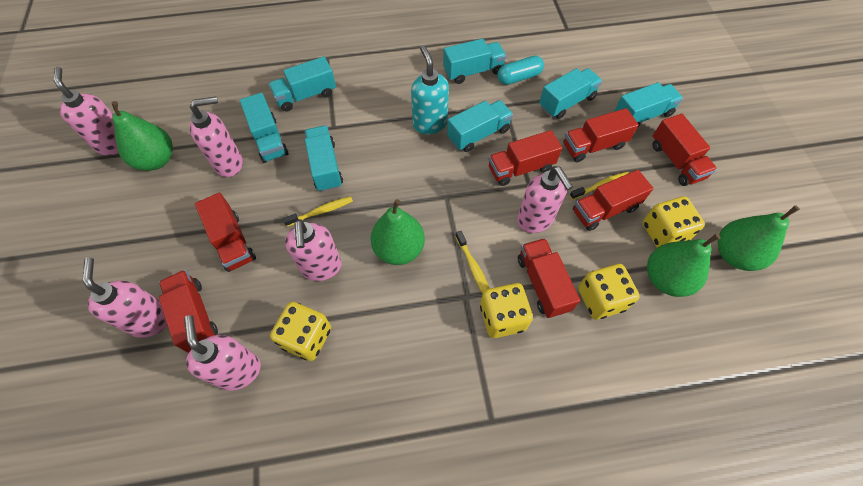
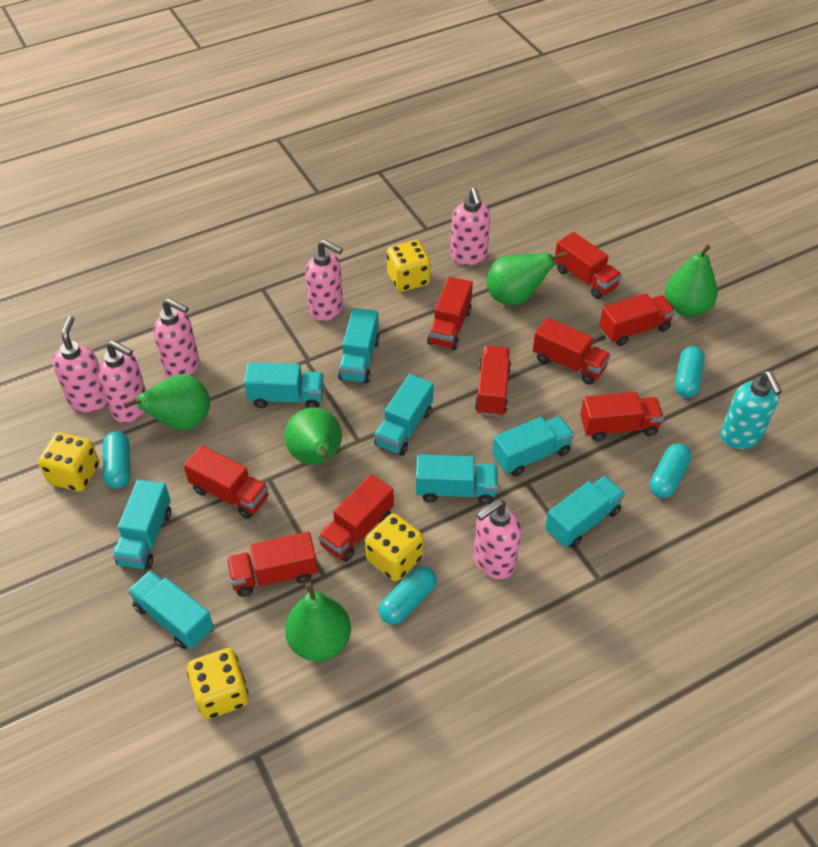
green pear: [112,101,173,171] [371,199,425,265] [647,234,721,297] [718,205,800,271] = 4 -> [123,374,210,430] [284,407,342,465] [285,582,351,661] [486,252,567,305] [665,245,718,317] = 5
red truck: [159,270,218,353] [195,192,256,272] [489,130,562,186] [518,238,580,318] [563,108,639,162] [573,170,653,231] [653,114,717,186] = 7 -> [184,445,268,519] [226,532,318,597] [318,474,394,562] [427,277,473,350] [475,346,511,417] [533,318,611,385] [554,232,622,299] [580,392,664,441] [599,293,675,346] = 9
turquoise capsule: [497,55,544,85] = 1 -> [103,431,130,489] [379,566,437,625] [650,443,691,498] [675,346,705,398] = 4
turquoise truck: [240,93,289,163] [269,57,336,112] [305,126,343,192] [443,39,506,84] [447,100,513,152] [539,68,602,119] [614,82,683,127] = 7 -> [112,480,171,570] [128,570,214,649] [244,362,324,408] [338,308,380,383] [374,374,434,456] [416,454,498,505] [492,416,574,476] [545,476,625,548] = 8
yellow toothbrush: [283,196,353,227] [455,231,489,294] [570,172,629,200] = 3 -> none = 0

